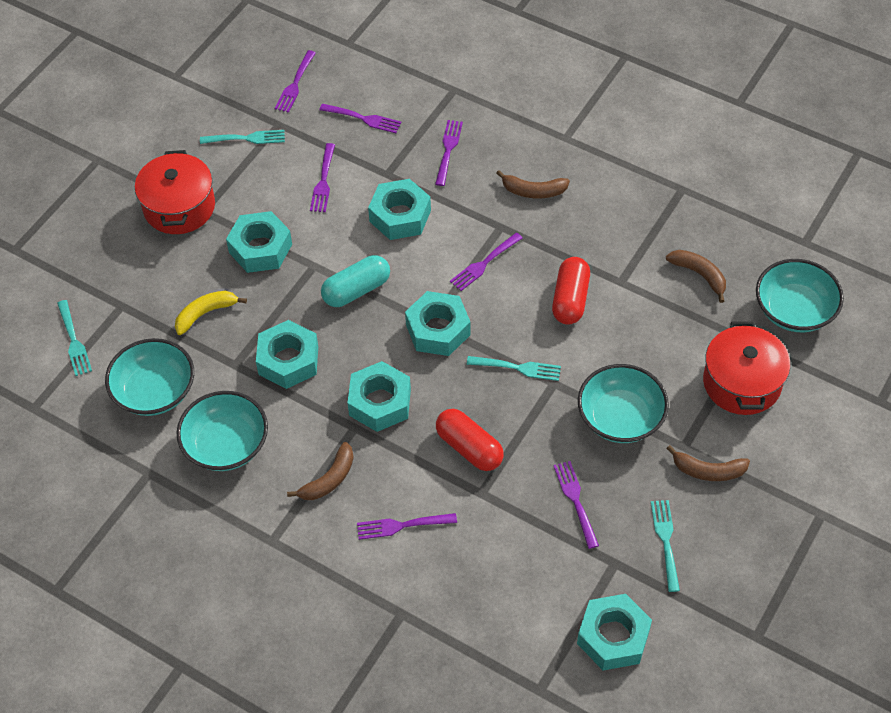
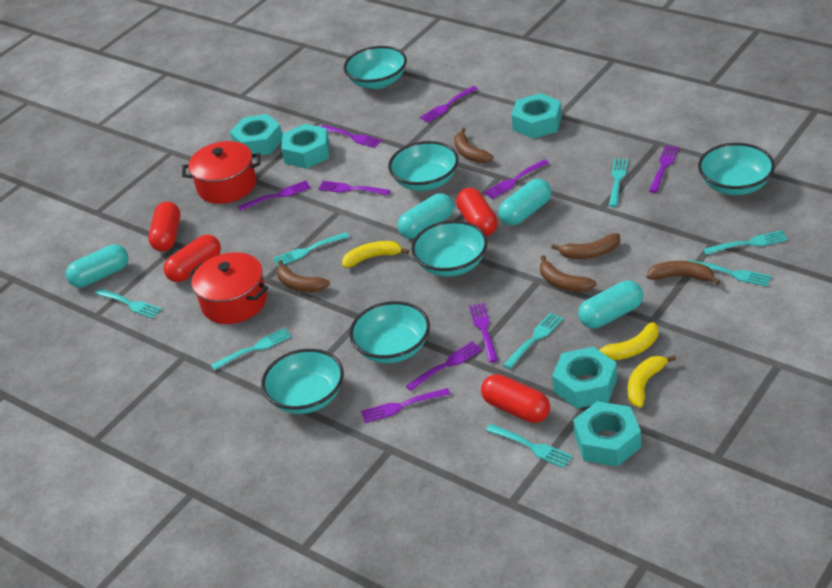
brown banana: [287,442,354,500] [496,170,570,198] [666,250,726,303] [666,445,750,481] = 4 -> [276,260,330,292] [454,128,493,163] [540,255,597,292] [551,233,620,259] [646,261,720,285] = 5
purple fork: [275,50,316,113] [310,143,335,212] [319,104,402,133] [357,513,457,540] [435,120,463,186] [450,233,523,291] [553,461,599,549] = 7 -> [238,180,311,211] [318,181,390,195] [320,125,382,148] [361,388,450,423] [406,341,482,391] [420,86,478,123] [469,303,498,363] [484,159,549,199] [649,145,679,193] = 9
red capsule: [436,409,504,471] [552,257,590,325] = 2 -> [148,202,180,251] [164,235,221,282] [456,188,498,236] [481,374,550,423] = 4
turquoise bowl: [105,338,194,416] [177,391,268,471] [578,364,669,443] [756,259,844,332] = 4 -> [261,349,344,414] [344,46,407,89] [349,301,430,364] [388,141,459,191] [411,220,488,277] [698,143,775,195] = 6
turquoise capsule: [321,255,390,307] = 1 -> [66,244,128,288] [397,193,454,239] [499,179,551,226] [578,280,643,329] = 4
turquoise fork: [57,300,92,376] [200,130,285,144] [467,356,561,381] [651,500,680,592] = 4 -> [95,288,162,319] [211,328,291,371] [273,232,349,267] [486,424,573,468] [503,312,564,369] [609,159,628,207] [687,260,772,287] [703,230,788,255] = 8
turquoise nut: [226,211,292,273] [256,320,318,389] [348,361,411,432] [368,179,431,240] [405,291,471,356] [577,594,652,670] = 6 -> [230,114,282,155] [281,124,330,169] [511,93,562,139] [552,347,617,409] [573,401,641,467] = 5
yellow banana: [175,291,247,335] = 1 -> [342,241,409,268] [598,322,658,360] [628,355,676,408] = 3

